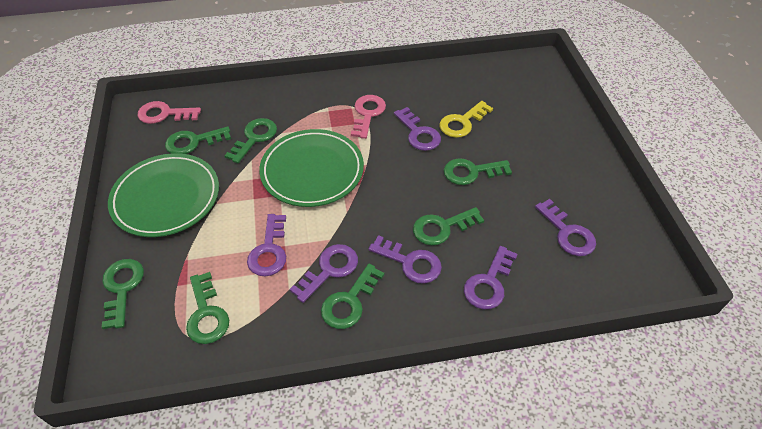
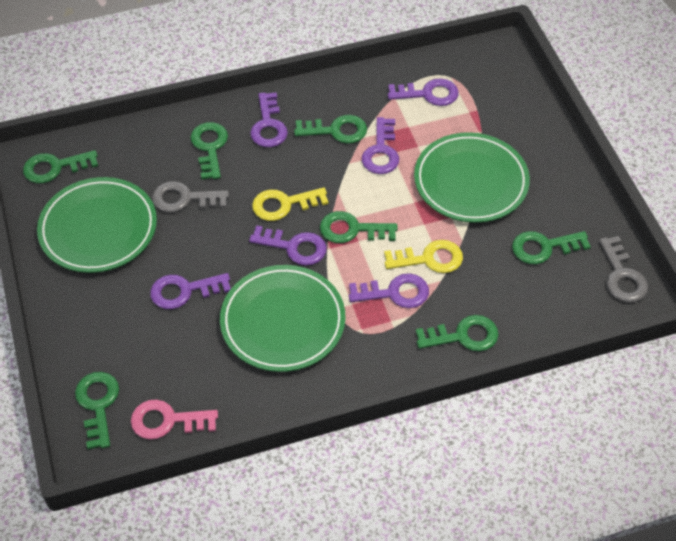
green plate: [108,153,219,237] [259,129,364,207] = 2 -> [37,177,157,273] [220,265,346,372] [414,132,530,223] = 3
grey key: none = 0 -> [152,181,229,212] [599,236,648,302] = 2
pink key: [138,101,201,124] [351,95,386,139] = 2 -> [131,399,218,440] = 1
yellow key: [440,101,493,138] = 1 -> [252,187,329,221] [384,240,463,273] = 2

